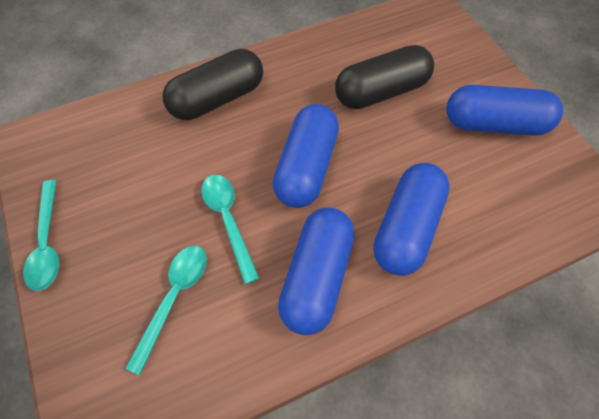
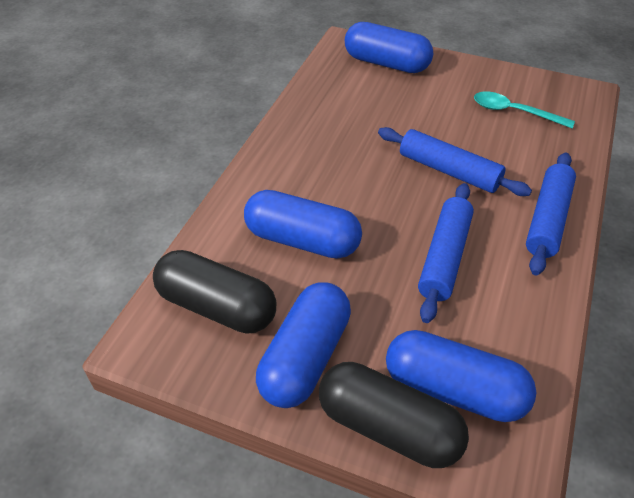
blue rolling pin: none = 0 -> [378,127,532,196] [418,183,474,323] [526,152,576,276] = 3
turquoise spoon: [23,180,59,291] [125,246,207,375] [201,175,259,284] = 3 -> [474,91,575,128] = 1

